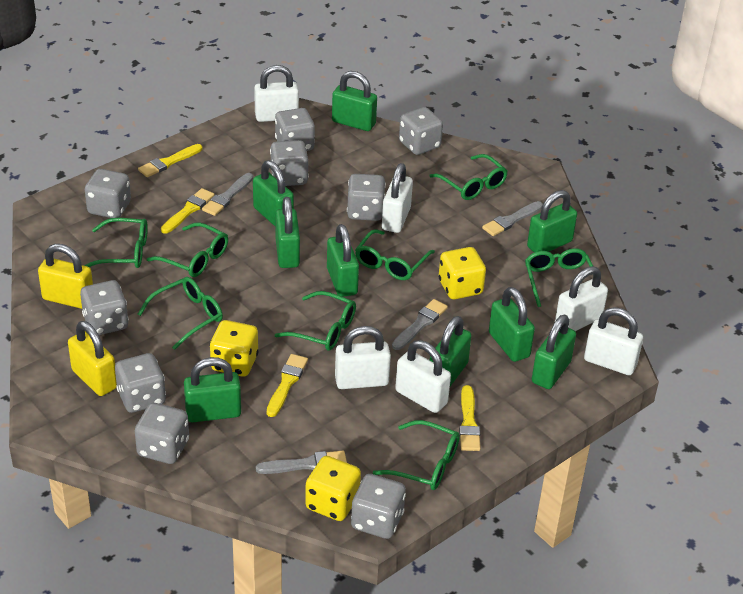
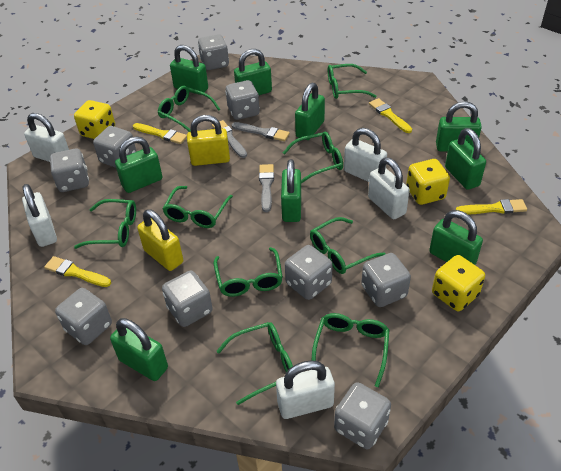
green glasses: [84,218,148,268] [138,277,223,350] [147,223,228,277] [275,291,356,350] [355,229,435,280] [373,420,460,490] [429,154,508,200] [525,248,594,307] = 8 -> [74,199,136,249] [158,86,220,132] [163,186,233,228] [214,247,283,297] [216,322,293,405] [283,131,343,183] [310,217,386,274] [312,313,389,387] [328,64,376,99] = 9
grey brush: [202,173,253,216] [256,451,347,474] [392,299,448,350] [482,201,543,236] = 4 -> [212,120,247,158] [232,122,290,141] [259,164,274,212] = 3
white padlock: [254,65,299,122] [335,326,391,389] [382,163,413,233] [395,340,451,413] [555,266,608,331] [584,307,643,375] = 6 -> [22,184,57,247] [24,113,69,162] [276,360,335,419] [344,128,387,182] [368,157,410,219] = 5

